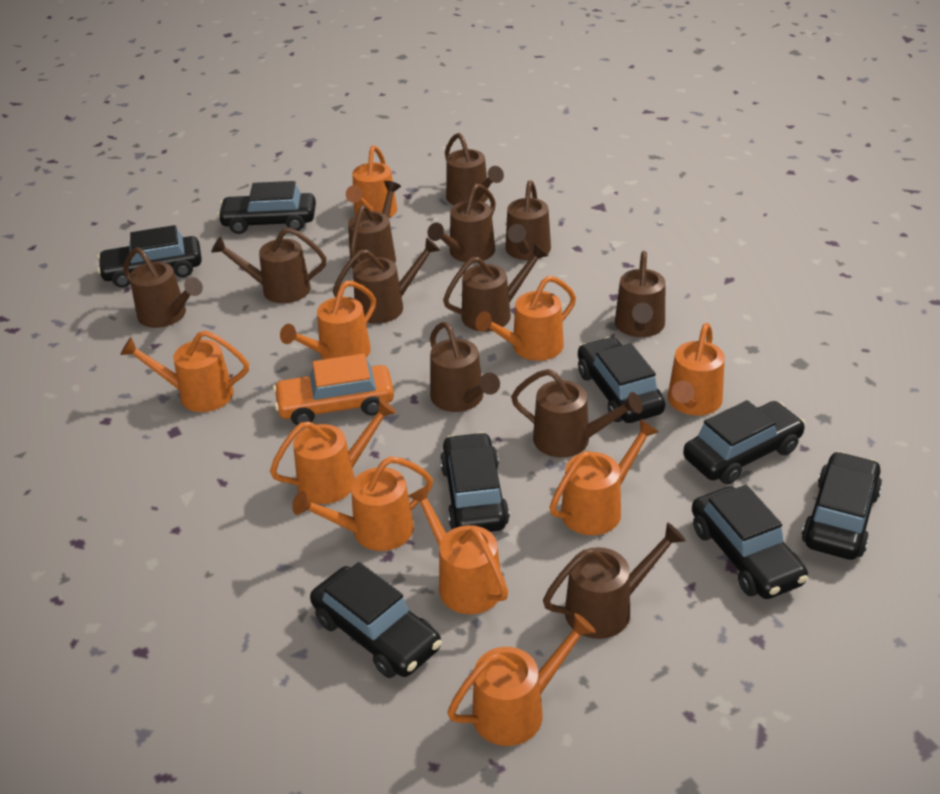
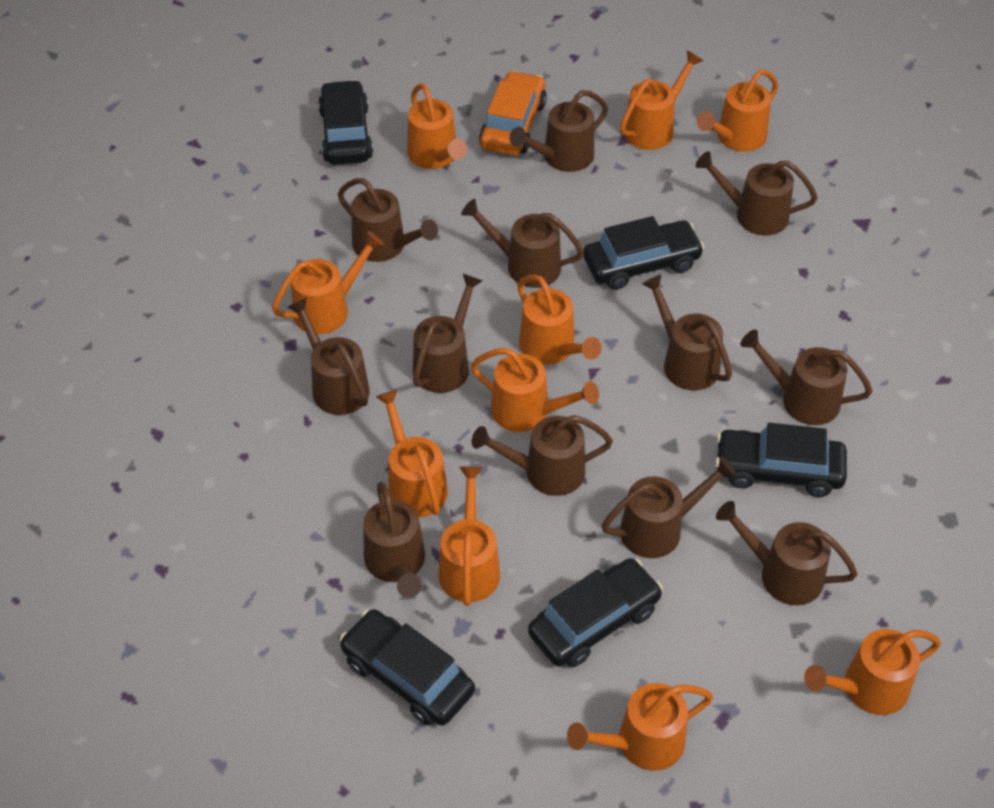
black car: [97,225,202,288] [217,181,316,234] [310,562,442,678] [440,432,510,532] [578,337,665,423] [683,400,806,484] [692,485,808,599] [802,451,882,560] = 8 -> [318,80,373,165] [339,609,475,726] [528,558,663,667] [583,216,705,290] [715,423,847,497] = 5

